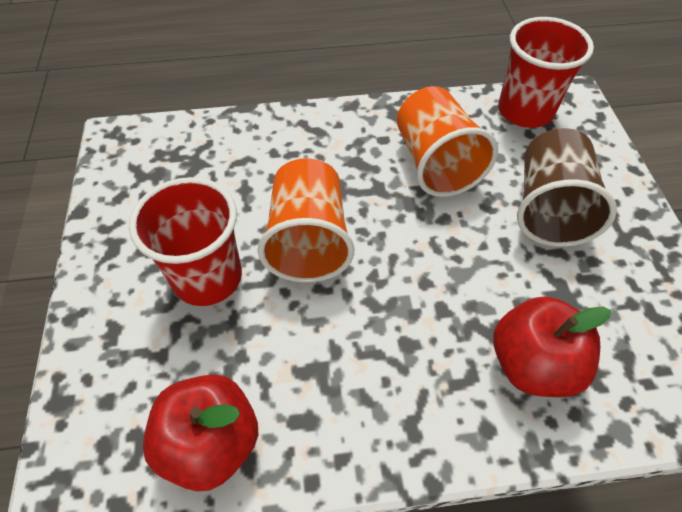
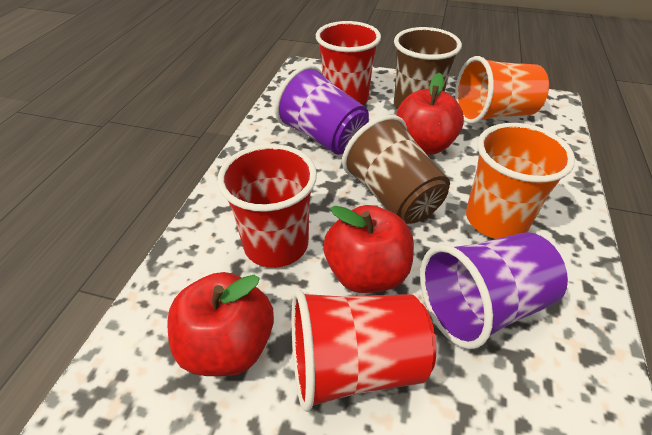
brown cup: [517,128,617,247] = 1 -> [342,115,450,224] [394,27,462,109] = 2
purple cup: none = 0 -> [275,65,369,155] [420,232,568,349] = 2
red apple: [143,374,258,491] [493,297,611,397] = 2 -> [167,272,274,376] [324,205,414,293] [396,73,464,155] = 3
red cup: [129,177,242,306] [498,17,594,128] = 2 -> [218,144,317,268] [292,290,436,412] [316,21,381,105] = 3

